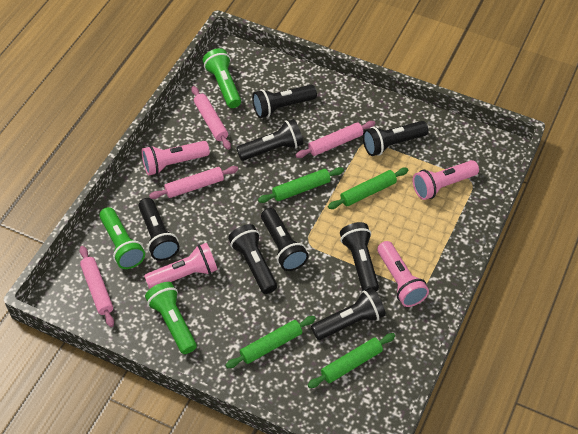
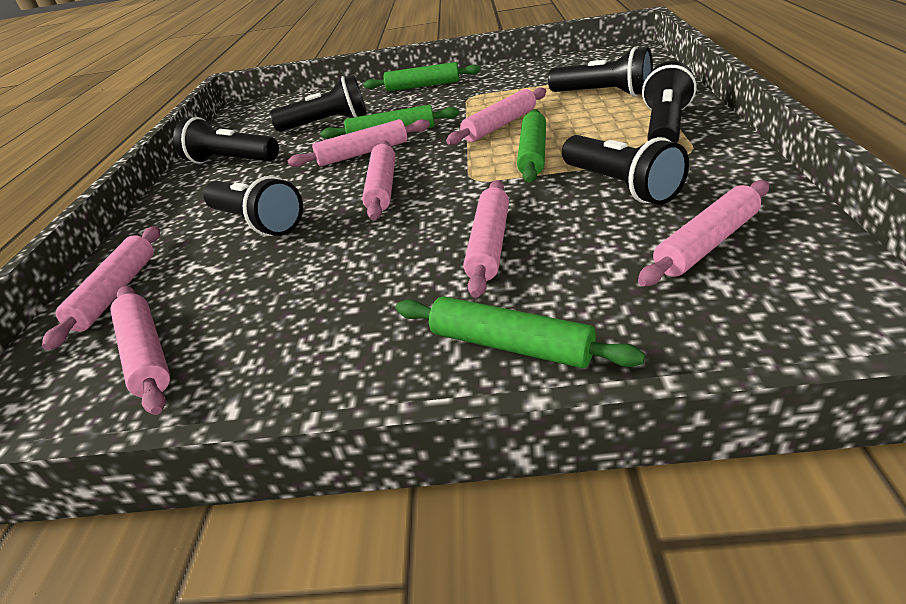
black flashlight: [138,198,180,261] [228,224,277,294] [236,119,303,161] [252,85,317,118] [261,208,309,271] [311,288,386,340] [340,222,379,291] [363,121,429,156] = 8 -> [173,117,279,164] [203,176,303,236] [270,75,367,132] [548,47,653,97] [562,135,689,205] [642,61,696,143] = 6
green flashlight: [99,207,145,269] [145,282,197,354] [203,48,241,108] = 3 -> none = 0
pink flashlight: [142,141,210,175] [144,243,218,289] [377,241,429,307] [413,160,479,200] = 4 -> none = 0
pink rolling pin: [79,246,114,327] [149,166,238,199] [191,86,231,150] [295,121,376,158] = 4 -> [42,226,160,350] [110,286,170,415] [287,119,430,167] [362,140,395,220] [446,87,546,145] [463,180,509,298] [638,180,769,286] = 7

